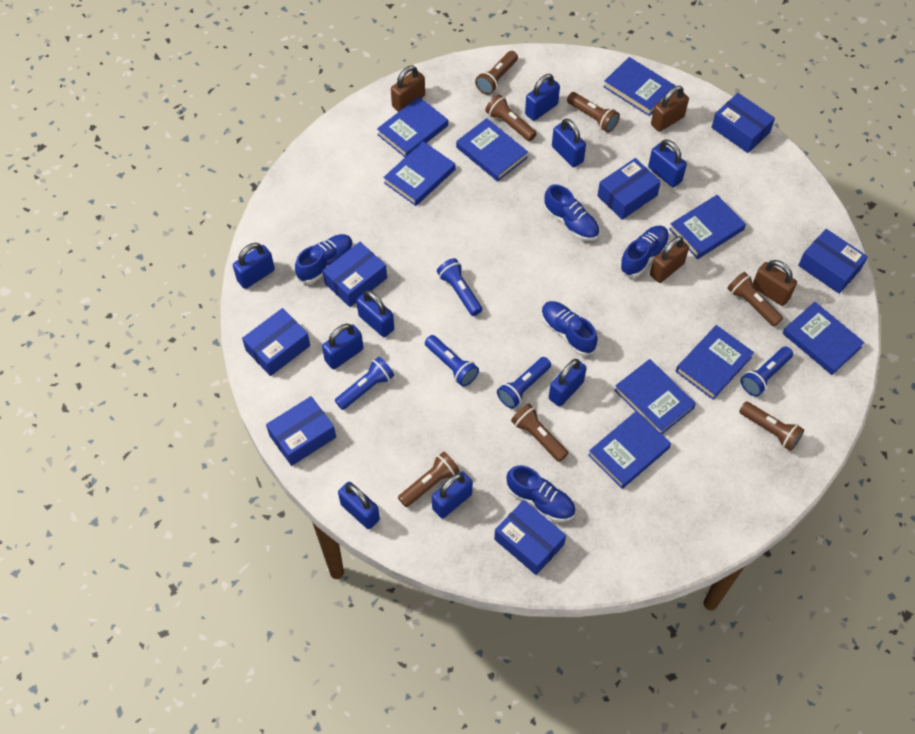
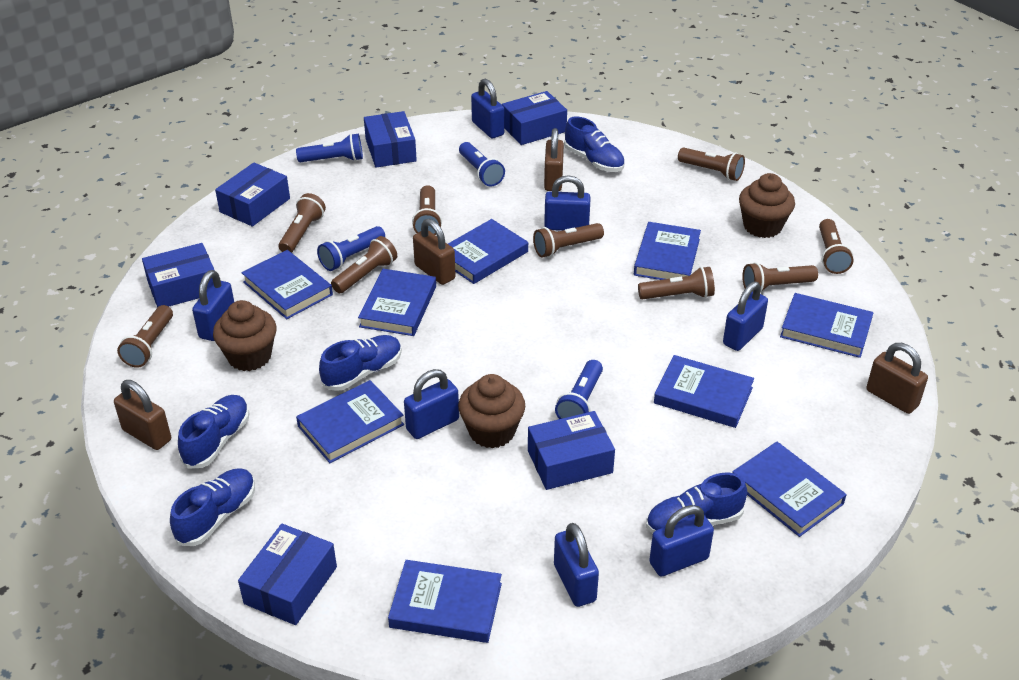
blue box: [242,308,310,376] [266,396,336,466] [322,242,387,307] [494,500,566,575] [597,158,661,220] [711,93,775,153] [798,229,868,294] = 7 -> [142,243,214,308] [215,163,290,227] [238,524,337,625] [364,111,417,168] [502,91,567,145] [528,411,615,490] = 6
blue flashlight: [335,357,394,410] [425,335,479,387] [437,258,482,316] [497,357,551,409] [741,346,793,397] = 5 -> [296,133,363,162] [317,226,385,271] [459,142,505,187] [555,360,603,419] = 4
blue padlock: [233,243,275,289] [322,324,363,369] [338,481,380,529] [356,290,394,337] [432,471,473,519] [525,74,560,121] [549,359,587,407] [552,119,586,167] [648,139,687,187] = 9 -> [192,270,234,341] [404,369,459,439] [471,79,504,139] [544,175,591,231] [554,523,599,607] [649,505,714,576] [723,282,768,351] = 7
brown cupcake: none = 0 -> [213,300,277,371] [458,374,525,448] [739,173,795,238] = 3
brown flashlight: [398,451,460,507] [475,51,518,95] [485,94,537,141] [511,404,568,462] [567,92,620,132] [727,272,783,327] [739,401,804,451] = 7 -> [117,305,173,368] [278,193,326,253] [331,236,397,293] [412,185,442,235] [533,223,604,258] [638,267,715,299] [678,148,745,181] [742,262,818,293] [819,219,854,274] = 9

